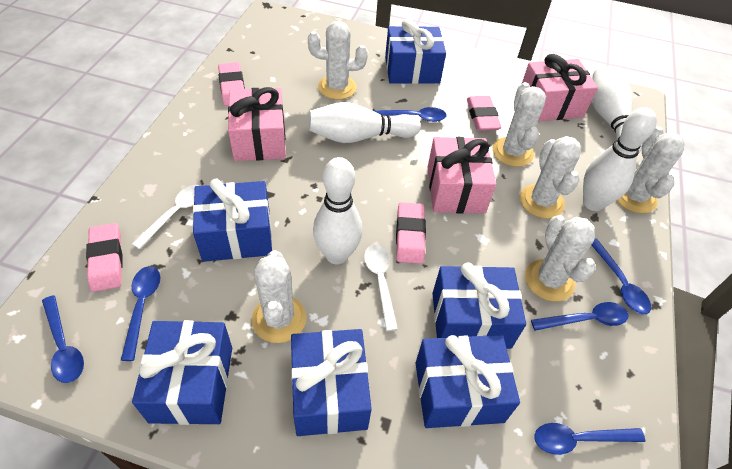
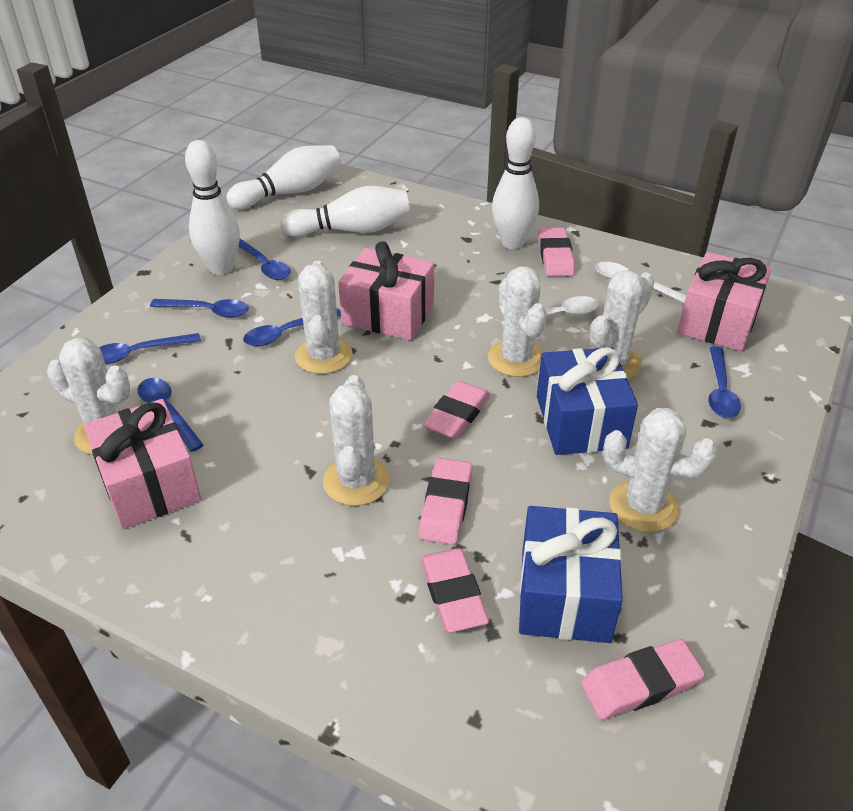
blue gift: [132,320,232,425] [193,178,272,262] [291,329,372,436] [385,19,446,84] [415,335,520,428] [432,262,526,349] = 6 -> [519,506,623,643] [537,347,638,455] = 2
pink eraser: [86,223,123,292] [218,62,245,106] [396,202,426,264] [467,96,502,131] = 4 -> [419,458,473,545] [421,548,489,633] [422,381,490,439] [539,228,575,277] [581,639,705,720] = 5

